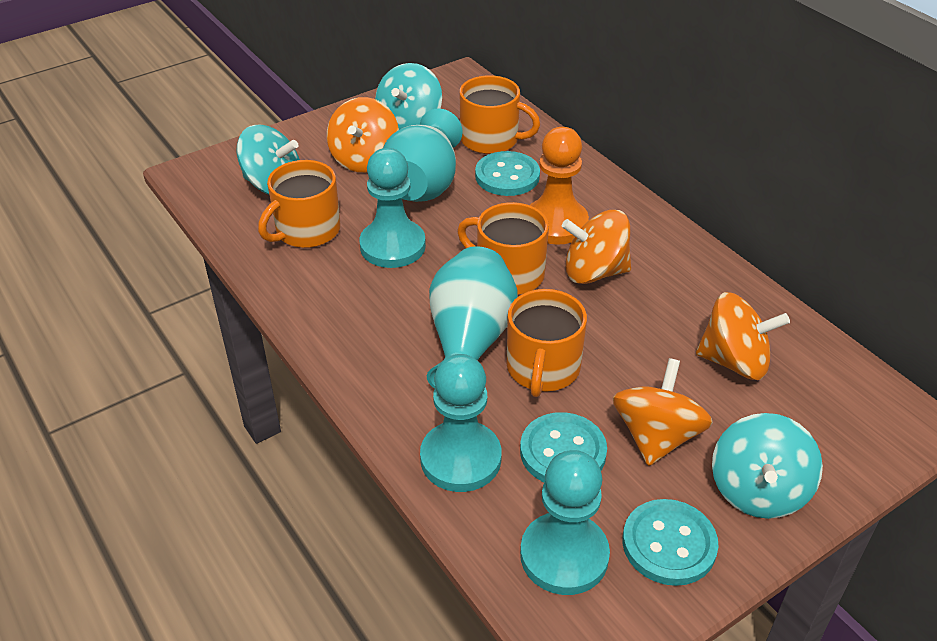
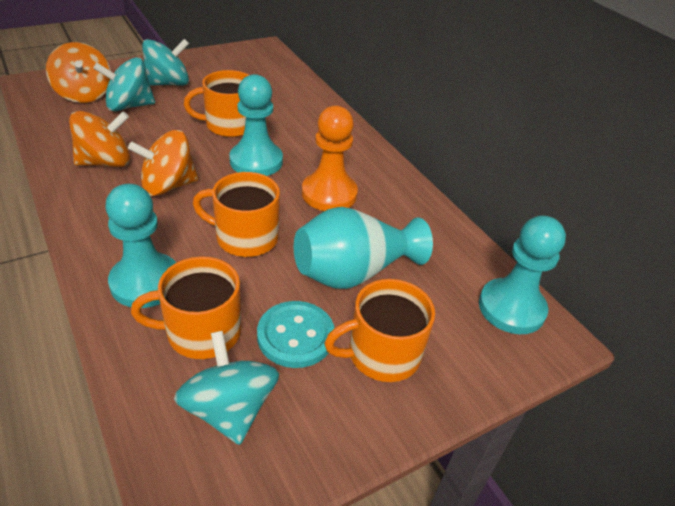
orange spinning top: [327,97,399,172] [562,210,631,284] [613,358,713,466] [696,292,790,380] = 4 -> [46,42,111,103] [69,111,130,167] [128,130,198,196] = 3
turquoise button: [475,151,540,196] [520,412,607,483] [622,499,718,586] = 3 -> [257,301,334,368] = 1
turquoise vase: [383,109,462,202] [427,246,518,389] = 2 -> [294,207,433,289] = 1

